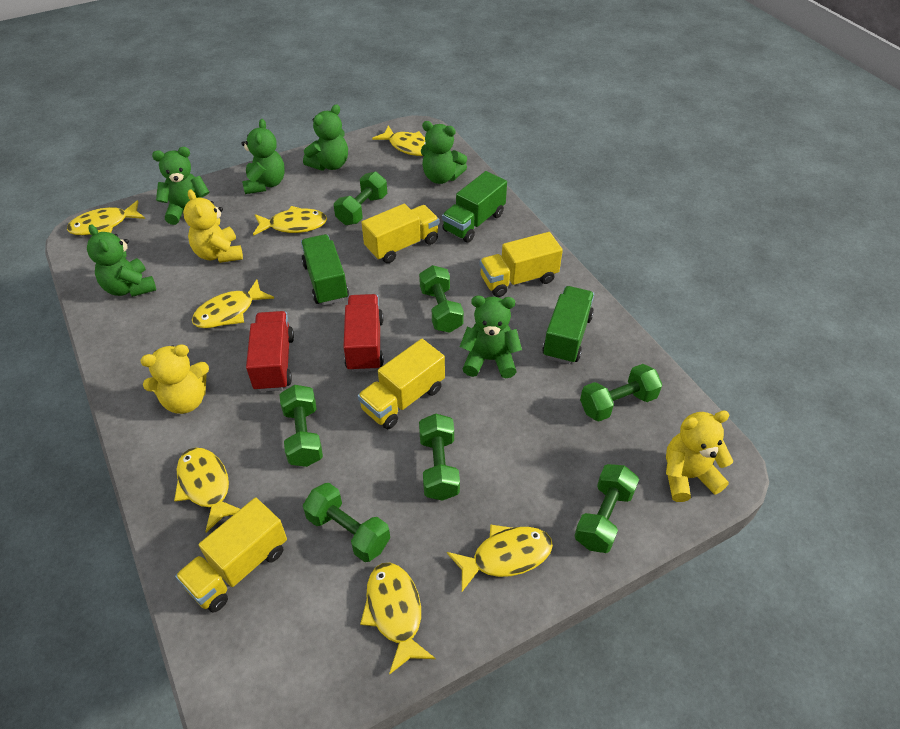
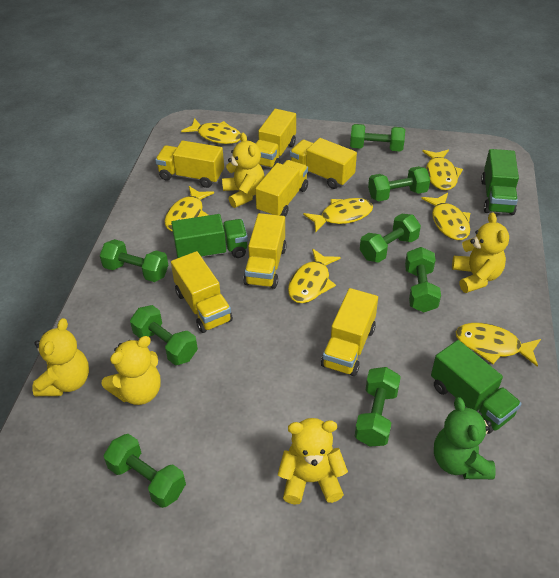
green dumbbell: [279,385,323,467] [303,483,390,562] [334,172,387,225] [419,265,464,333] [419,414,460,501] [574,464,639,553] [580,364,662,422] = 7 -> [100,239,168,282] [104,434,186,508] [130,305,198,365] [350,124,405,152] [355,367,401,446] [360,214,421,263] [368,166,430,201] [405,247,441,312] = 8
green teddy bear: [87,225,156,297] [152,147,210,225] [241,119,285,194] [303,104,348,171] [421,121,467,184] [460,295,522,378] = 6 -> [434,397,496,479] = 1
red truck: [246,311,294,392] [343,294,384,372] = 2 -> none = 0
yellow teddy bear: [140,344,209,414] [183,189,243,263] [666,411,733,502] = 3 -> [33,318,89,396] [102,336,161,405] [222,133,265,208] [278,418,348,505] [452,212,509,293] = 5
yellow truck: [175,498,287,612] [358,339,445,429] [361,204,439,263] [480,232,563,297] = 4 -> [155,140,224,188] [171,251,233,333] [243,213,287,289] [255,109,296,168] [255,160,308,217] [290,138,357,189] [321,288,378,376] = 7

